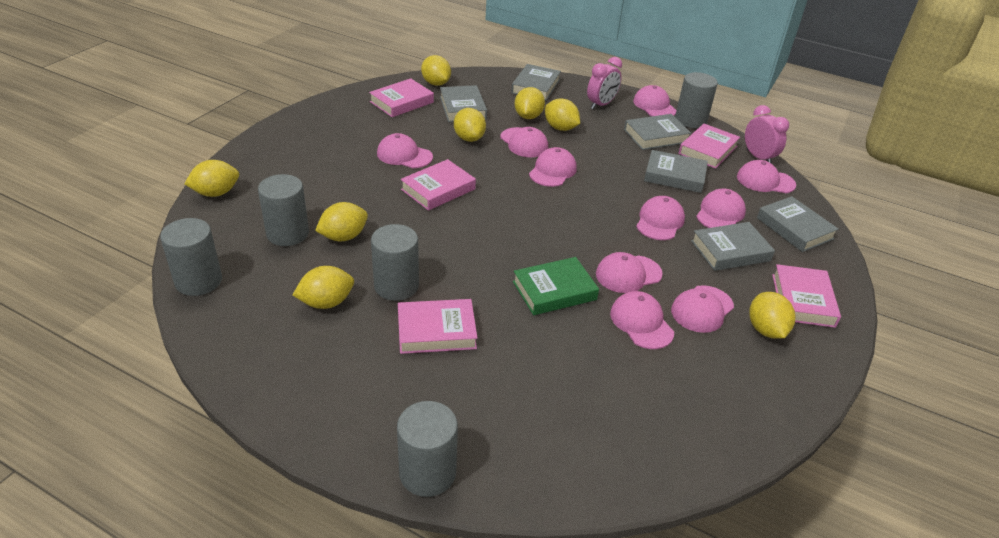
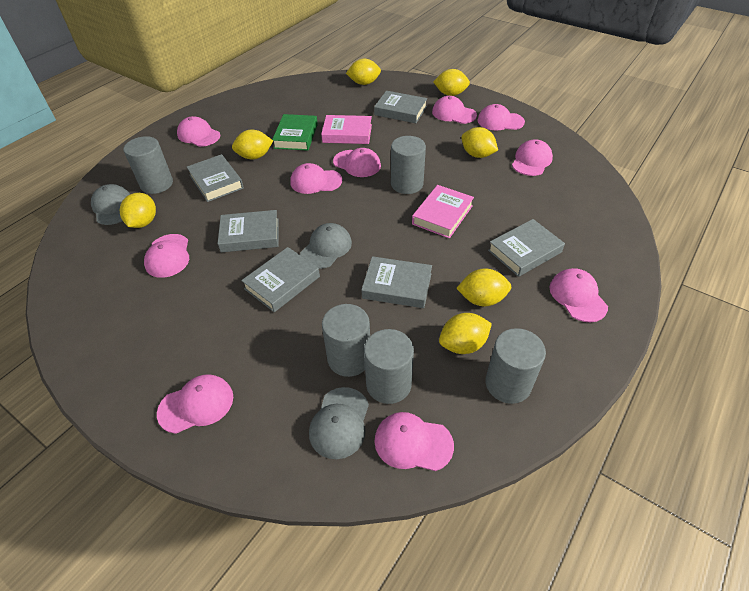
grey cap: none = 0 -> [91,184,130,225] [300,223,352,269] [309,387,369,459] = 3
pink book: [369,78,434,117] [398,299,477,354] [401,159,476,211] [679,124,740,169] [772,264,841,328] = 5 -> [321,115,372,144] [412,185,474,238] = 2
pink clock: [587,57,622,109] [745,105,789,164] = 2 -> none = 0
yellow lemon: [184,160,239,197] [293,266,354,309] [315,202,368,241] [421,55,451,86] [454,108,486,142] [514,87,545,119] [545,98,580,131] [749,292,795,339] = 8 -> [120,193,156,228] [232,130,273,159] [346,59,381,85] [433,69,470,96] [439,313,492,354] [456,268,511,307] [461,127,498,158] = 7

